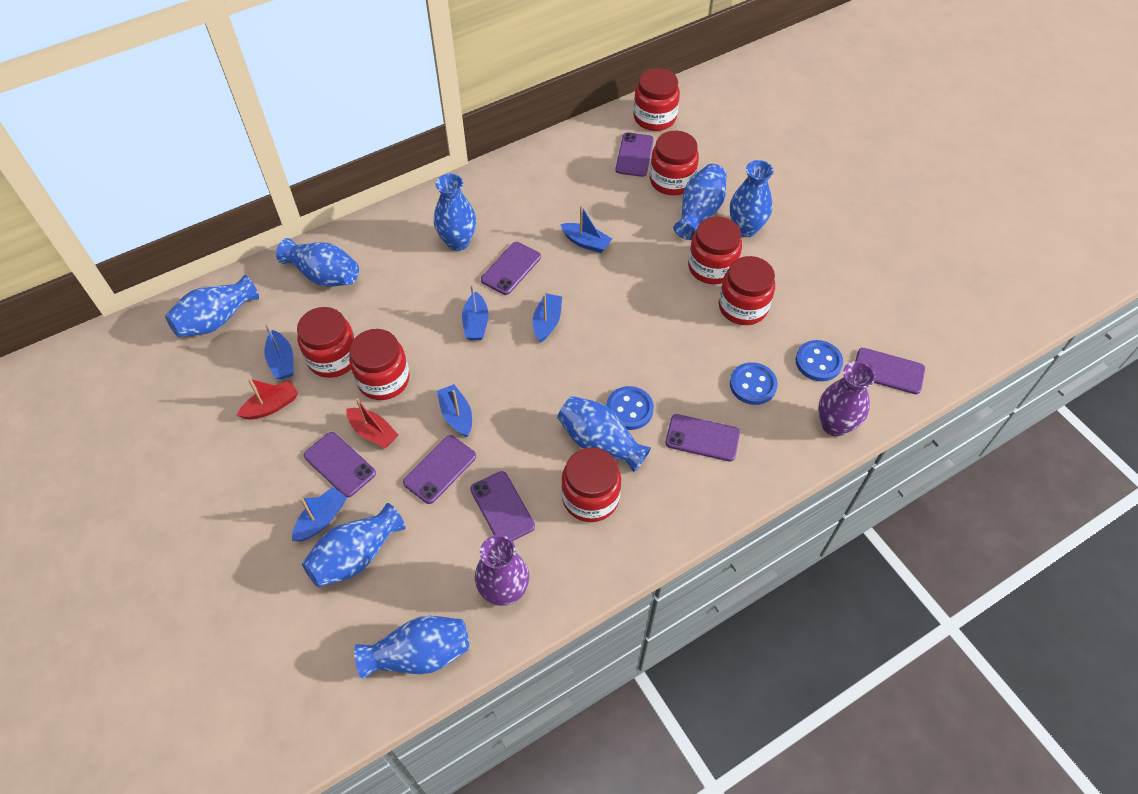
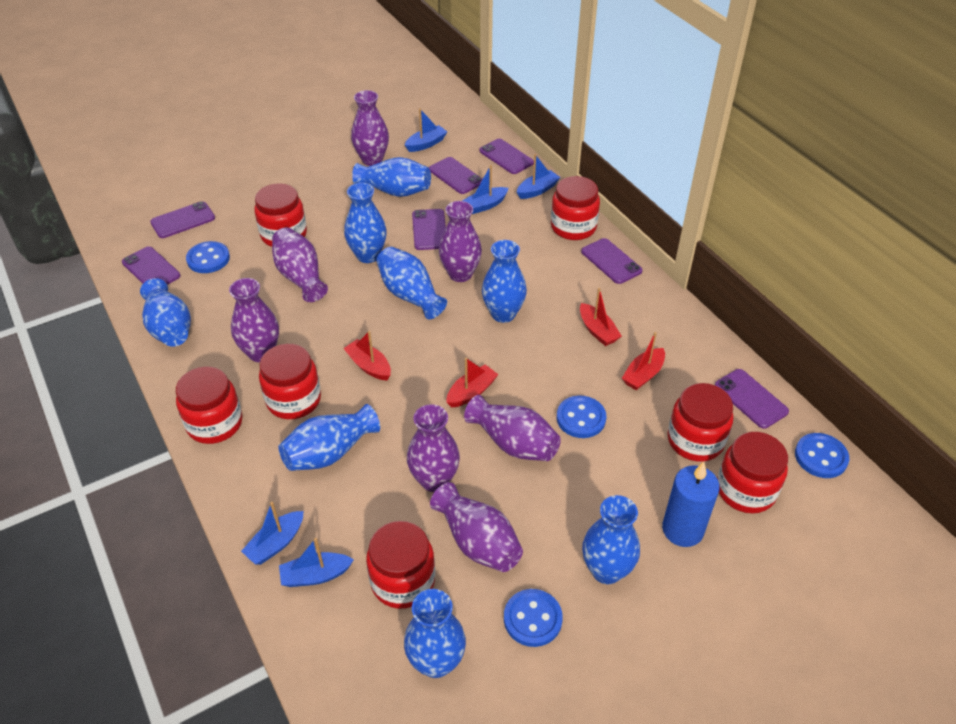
blue boat: [264,323,294,379] [292,487,347,542] [437,384,472,437] [462,284,488,340] [533,293,562,342] [560,205,612,253] = 6 -> [241,502,304,565] [279,538,354,587] [405,108,447,152] [462,165,508,214] [517,154,560,199] = 5
blue button: [606,386,654,430] [730,362,778,405] [796,340,843,381] = 3 -> [186,241,230,273] [504,589,563,647] [557,396,606,438] [795,433,849,478] = 4
blue candle: none = 0 -> [662,462,720,547] = 1
purple vase: [475,535,529,606] [818,361,876,437] = 2 -> [229,278,279,362] [272,227,328,302] [351,90,389,166] [407,404,460,492] [430,482,523,572] [439,201,482,282] [464,395,561,461] = 7
red boat: [237,378,298,420] [347,398,398,449] = 2 -> [343,331,391,381] [446,358,499,408] [580,288,622,346] [622,332,665,390] = 4

